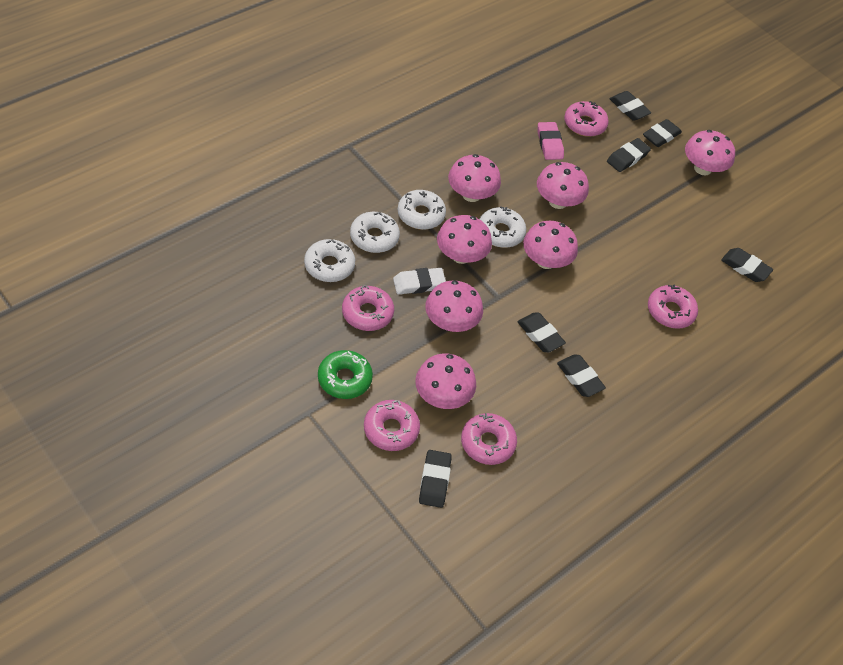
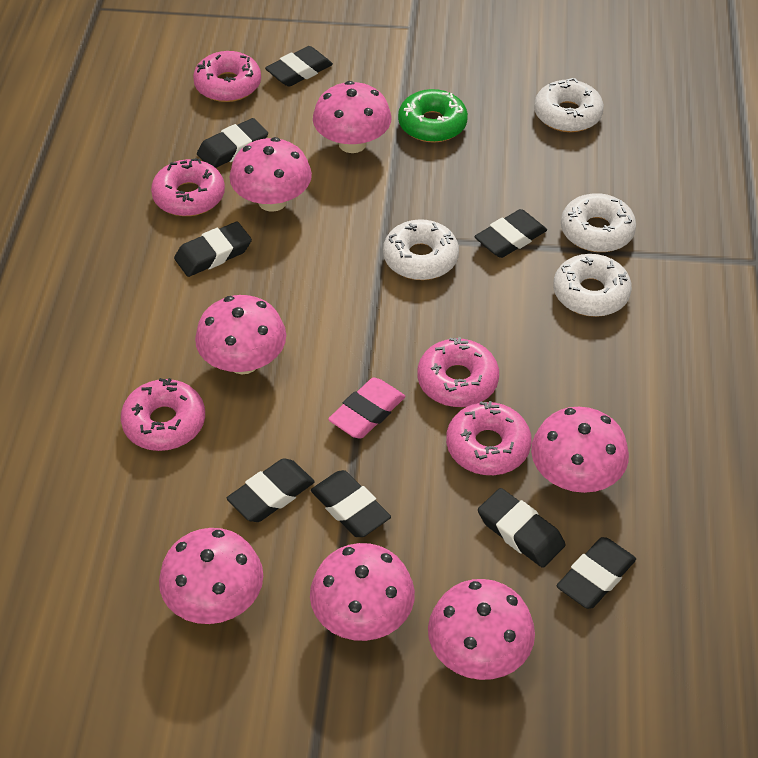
black eraser: [419,450,452,508] [517,313,566,352] [557,355,606,397] [607,138,651,172] [609,91,651,121] [643,119,682,147] [721,248,773,282] = 7 -> [174,222,252,277] [197,118,268,168] [227,458,315,522] [265,46,333,87] [311,470,391,537] [474,209,547,258] [478,488,565,568] [557,537,636,609] = 8
white eraser: [393,268,446,294] = 1 -> none = 0

